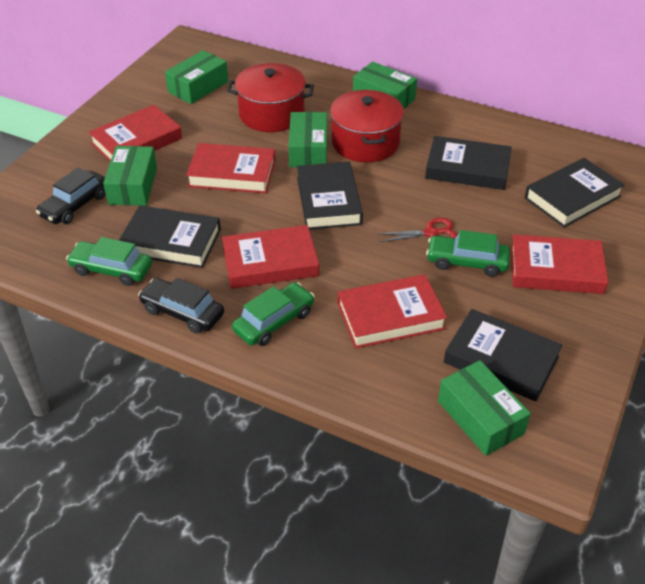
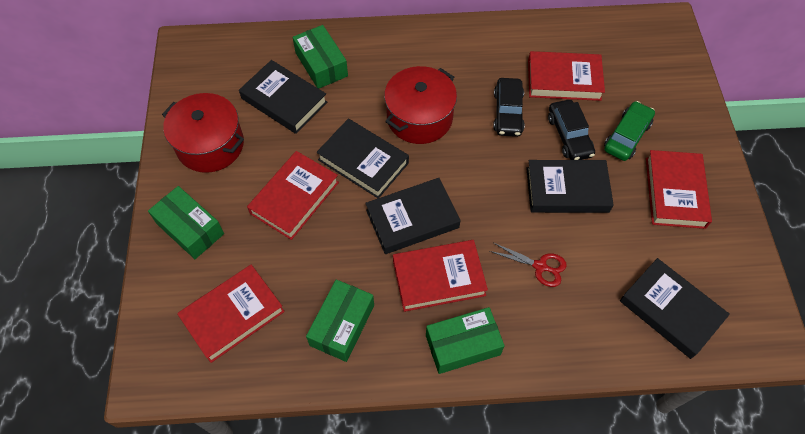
green box: [103,146,157,206] [165,50,228,104] [288,112,327,167] [353,62,417,109] [438,360,531,456] = 5 -> [148,186,224,259] [293,25,348,89] [306,279,374,362] [426,307,505,374] = 4
green car: [66,237,152,286] [232,282,315,346] [426,230,510,277] = 3 -> [604,101,655,161] = 1

